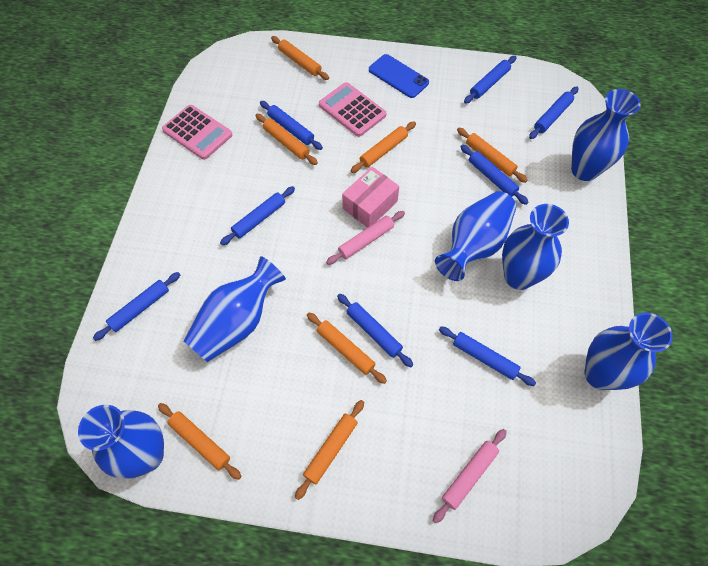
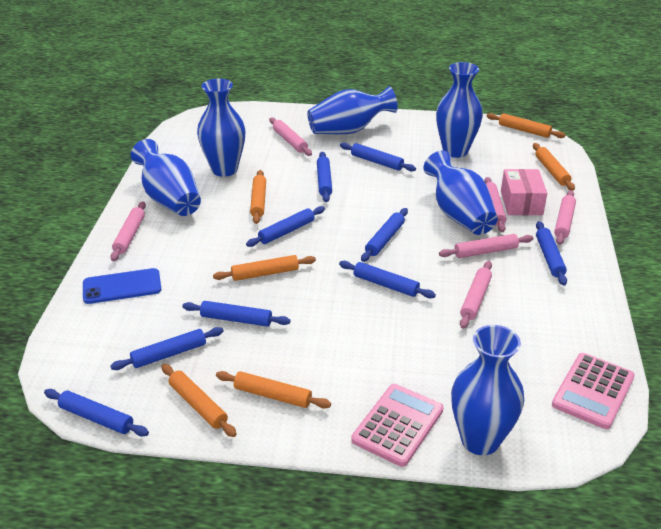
blue rolling pin: [93,272,180,341] [220,186,295,245] [260,101,323,150] [337,294,413,367] [439,327,536,386] [461,145,529,205] [464,56,517,104] [529,87,579,139] = 8 -> [44,389,149,436] [110,327,224,370] [182,301,291,327] [246,206,325,247] [317,152,332,202] [339,261,436,298] [340,143,416,172] [361,208,408,262] [536,221,567,286] = 9
orange rolling pin: [158,403,241,480] [255,114,318,165] [271,36,329,80] [295,400,364,500] [307,312,387,384] [351,121,416,173] [457,128,528,183] = 7 -> [161,364,237,437] [213,255,316,281] [216,371,331,409] [250,170,266,224] [487,113,565,138] [533,143,575,191] = 6
pink rolling pin: [326,211,405,265] [433,429,507,523] = 2 -> [110,201,146,261] [269,117,312,156] [439,234,534,258] [460,261,492,329] [484,177,506,232] [554,190,576,245] = 6

